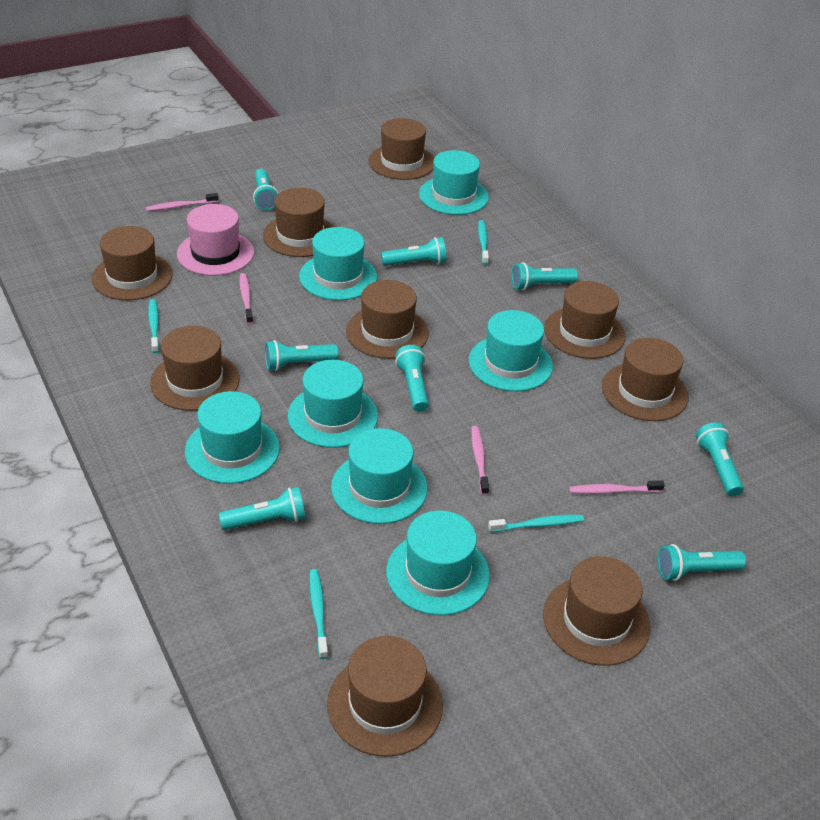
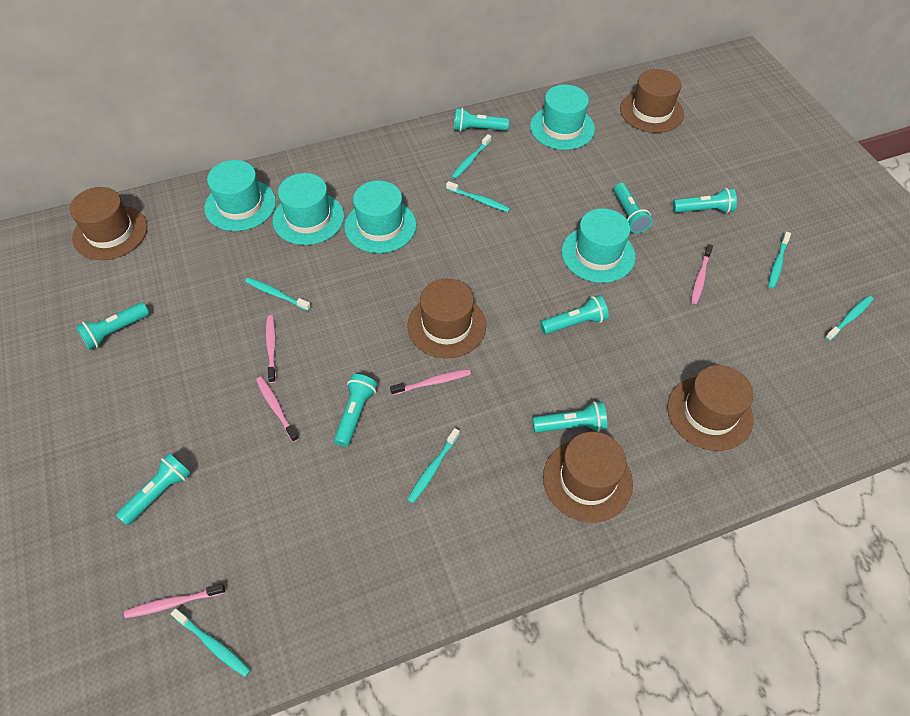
brown hat: [91,226,173,300] [150,326,240,411] [263,188,334,257] [327,636,443,757] [346,280,429,359] [368,118,434,180] [543,556,650,666] [544,281,626,359] [602,338,689,421] = 9 -> [70,187,148,260] [407,279,486,358] [543,432,633,523] [620,69,684,133] [667,365,753,451] = 5
pink hat: [177,204,254,276] = 1 -> none = 0
pink toothbrush: [146,193,219,211] [239,273,253,324] [471,426,489,495] [569,481,665,494] = 4 -> [124,584,225,618] [256,377,299,442] [266,315,276,383] [390,369,471,395] [691,244,713,304] = 5
turquoise hat: [185,391,280,484] [287,360,378,448] [299,227,377,300] [331,428,427,524] [386,510,490,615] [419,150,489,215] [469,310,553,391] = 7 -> [204,160,276,231] [273,173,344,245] [344,181,416,253] [530,85,595,150] [562,208,636,283] = 5
turquoise toothbrush: [148,299,159,353] [309,569,328,659] [478,220,489,265] [488,515,584,532] = 4 -> [171,608,251,677] [245,277,311,311] [407,428,460,503] [446,181,510,212] [451,134,491,179] [768,232,791,289] [825,296,873,341] = 7

